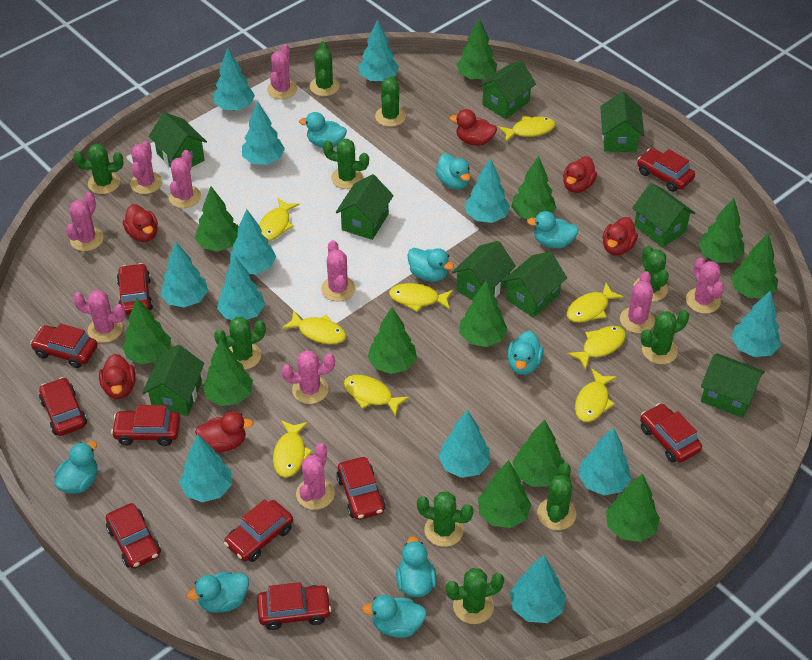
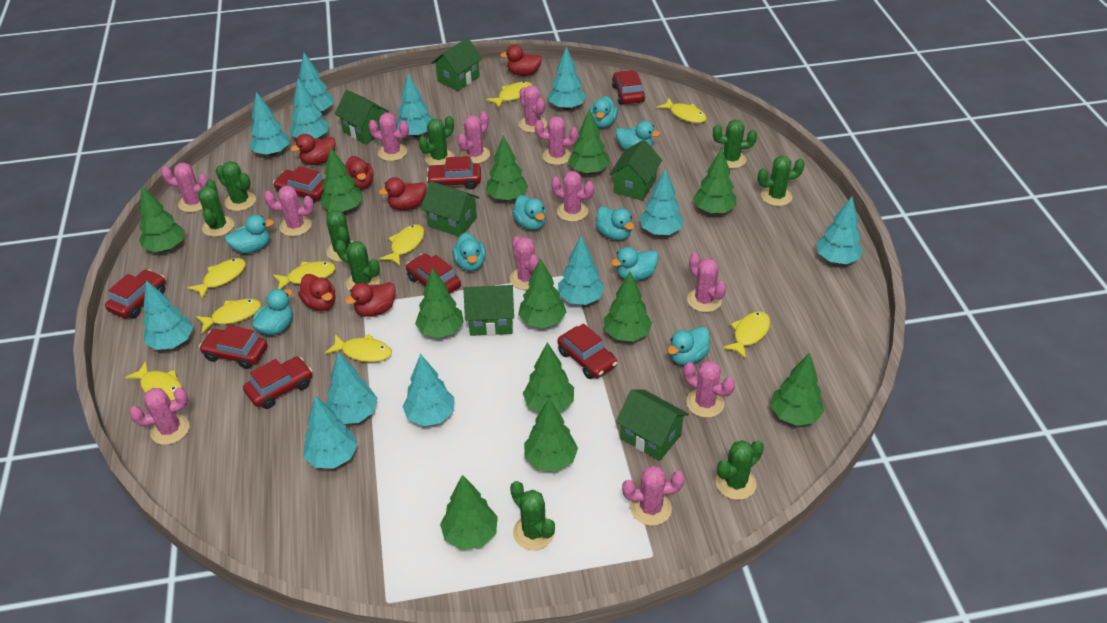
green cactus: [73,144,123,194] [214,317,266,370] [310,41,340,96] [323,139,369,189] [375,76,406,127] [417,492,474,547] [446,568,504,624] [537,463,576,530] [634,246,669,302] [641,310,689,364] = 10 -> [198,179,234,237] [216,161,256,211] [326,210,354,262] [336,240,380,291] [419,116,454,166] [510,481,555,550] [713,119,757,169] [716,440,764,500] [758,156,805,206] = 9
green house: [142,345,204,416] [149,112,207,168] [336,174,394,240] [452,241,516,300] [479,60,536,119] [502,252,567,318] [600,92,644,152] [632,183,695,247] [701,353,765,418] = 9 -> [335,90,389,144] [421,181,480,237] [432,38,482,91] [463,285,514,336] [609,140,662,201] [616,389,689,461] = 6
pink cactus: [66,192,104,251] [73,290,126,343] [130,141,162,194] [169,150,201,208] [267,44,297,99] [282,350,335,404] [296,443,335,510] [321,240,355,301] [620,271,655,333] [686,258,724,314] = 10 -> [129,387,189,445] [161,163,208,212] [264,185,314,236] [368,113,409,161] [458,112,490,163] [510,236,539,290] [519,85,547,133] [535,116,579,165] [551,171,594,222] [622,466,685,526] [684,360,735,418] [687,253,727,312] = 12
red car: [30,323,97,368] [39,377,87,436] [106,503,161,569] [111,405,180,446] [117,263,153,315] [224,499,293,562] [257,582,331,630] [336,457,386,520] [637,148,695,192] [640,403,702,463] = 10 -> [105,269,166,318] [199,325,267,369] [243,357,312,409] [273,166,325,203] [406,253,461,294] [427,156,481,189] [557,323,617,379] [612,70,645,104] = 8

